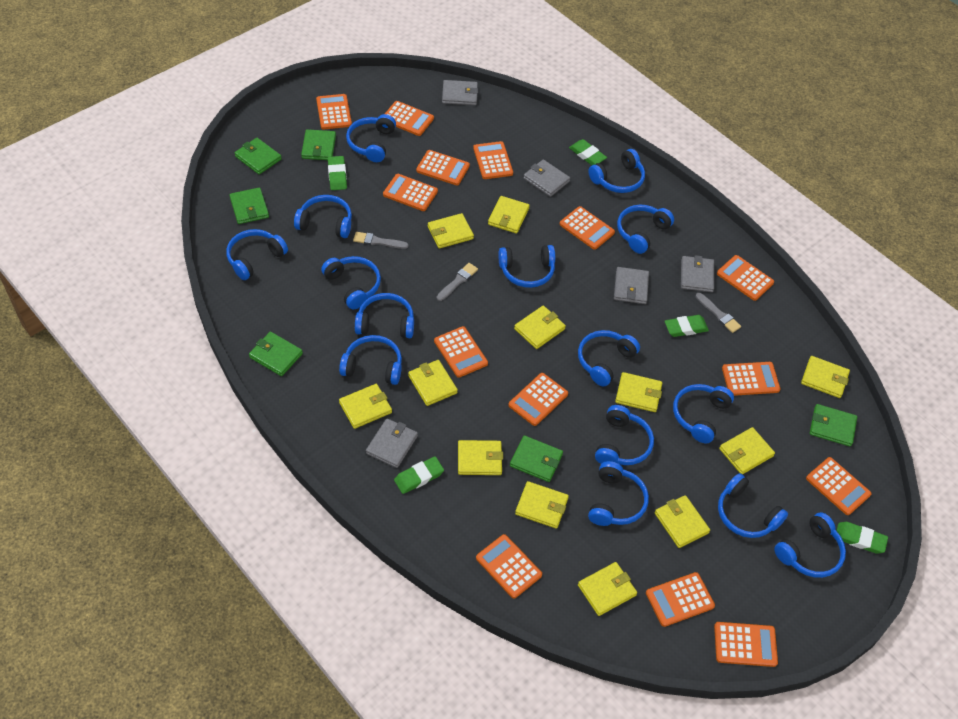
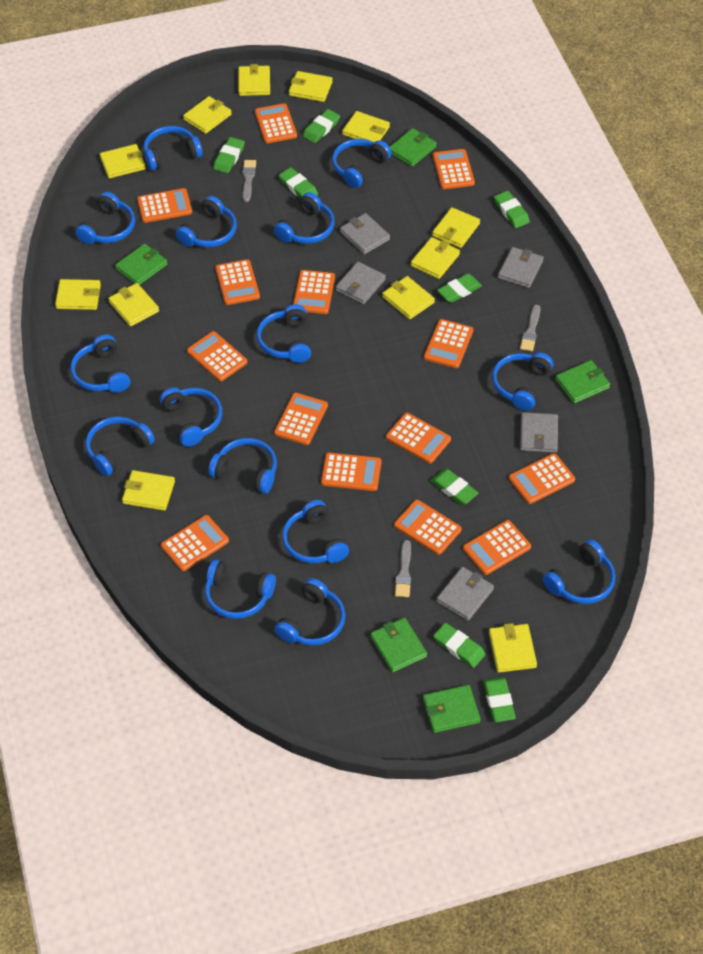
green eraser: [328,156,347,190] [394,456,444,494] [569,139,607,165] [665,315,709,337] [836,522,888,554] = 5 -> [213,137,245,173] [279,167,318,198] [303,109,340,143] [431,469,478,505] [433,623,486,668] [437,274,482,303] [483,677,516,722] [494,191,530,228] = 8
green wallet: [229,187,269,224] [235,138,282,174] [249,332,303,376] [301,129,336,160] [510,435,563,482] [810,404,857,447] = 6 -> [115,244,168,285] [370,618,427,673] [390,128,437,167] [423,685,481,733] [555,360,610,404] = 5

